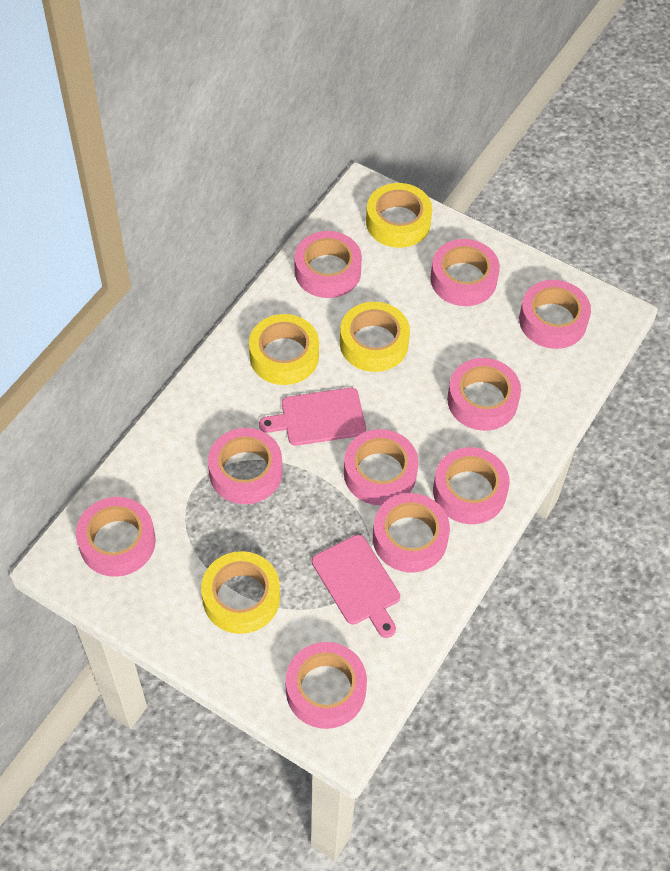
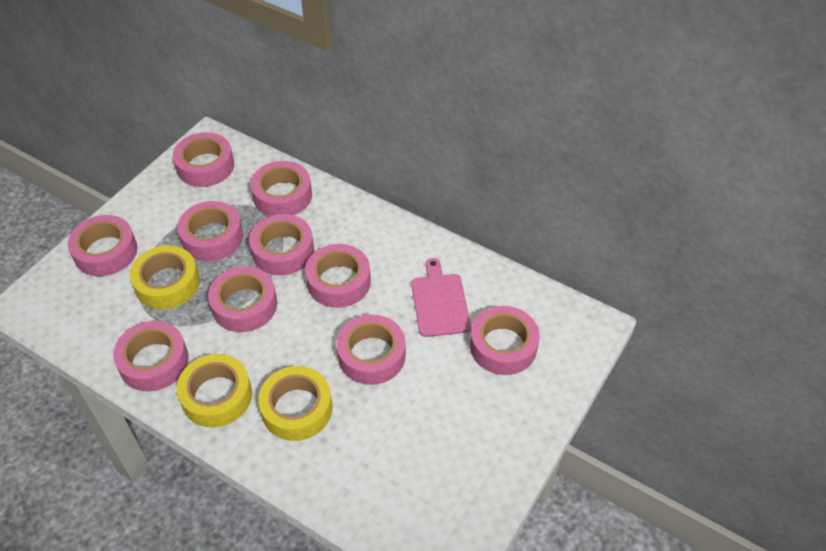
pink cutting board: [259,388,366,446] [312,534,400,638] = 2 -> [411,258,471,337] = 1
yellow tape: [201,551,280,634] [249,314,319,385] [340,302,410,372] [366,183,432,248] = 4 -> [130,245,200,310] [177,354,252,428] [258,366,332,441] = 3

